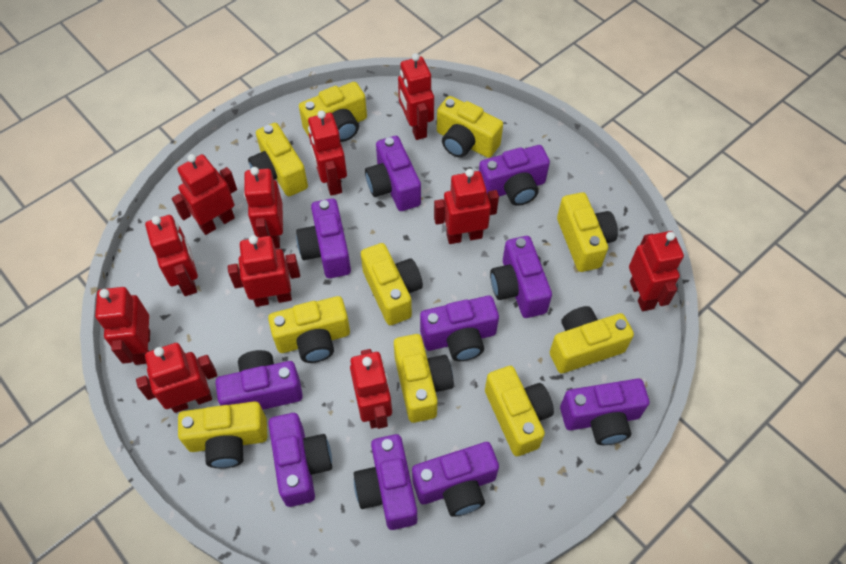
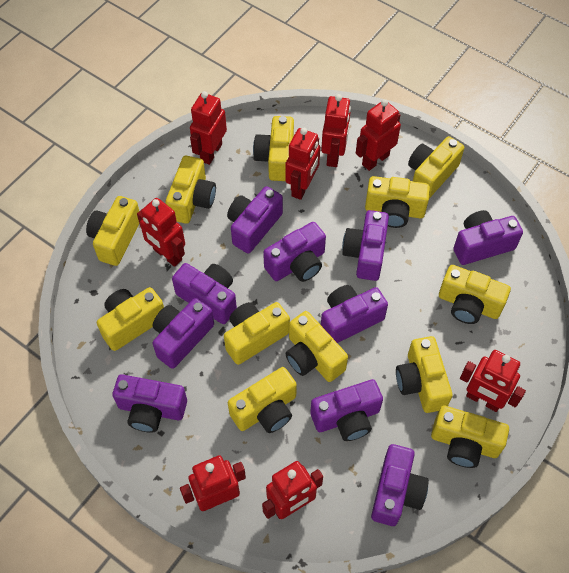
red robot: [95,287,150,365] [136,343,217,413] [145,215,198,296] [172,154,237,235] [228,235,300,307] [244,167,283,249] [308,110,347,196] [350,349,392,429] [398,53,434,140] [434,169,499,244] [629,231,684,311] = 11 -> [137,198,185,267] [180,455,246,511] [190,91,227,165] [262,461,323,519] [285,128,320,200] [321,94,351,167] [356,99,401,171] [460,350,526,412] = 8
yellow camera: [178,401,268,468] [248,123,308,196] [268,296,350,363] [299,82,367,142] [361,243,423,325] [394,334,454,423] [437,96,503,158] [485,366,554,456] [550,306,634,373] [557,192,618,272] = 10 -> [86,196,139,266] [97,287,164,351] [166,156,216,224] [224,302,290,365] [228,367,297,433] [253,116,294,181] [285,311,348,382] [365,176,430,228] [396,336,453,413] [408,136,464,198] [431,406,509,468] [439,265,511,324] = 12

